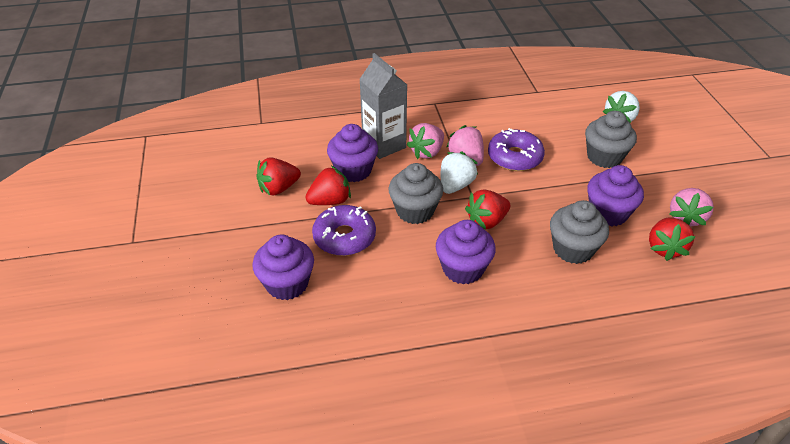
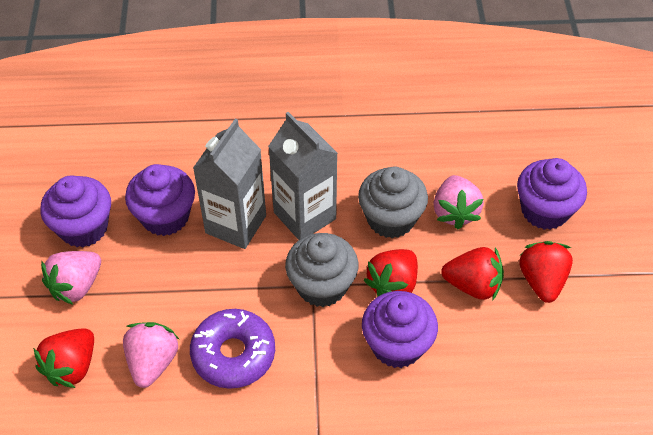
grey carton: [359,53,407,159] = 1 -> [193,119,266,249] [268,112,338,240] = 2
grey cupcake: [389,163,443,224] [550,200,609,264] [585,111,637,168] = 3 -> [285,233,358,307] [358,166,428,238] = 2
purple donut: [312,205,376,256] [488,128,545,171] = 2 -> [190,309,275,389] = 1
white strawberry: [441,152,478,194] [603,91,640,123] = 2 -> none = 0

